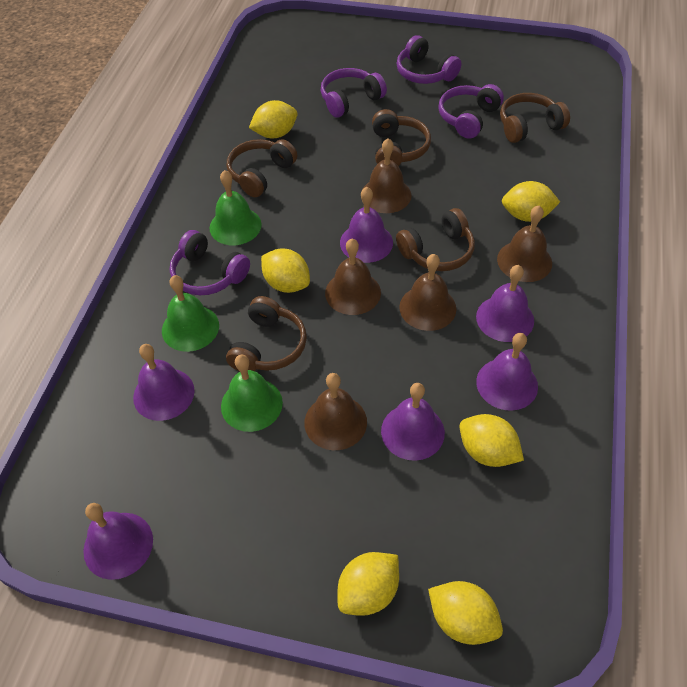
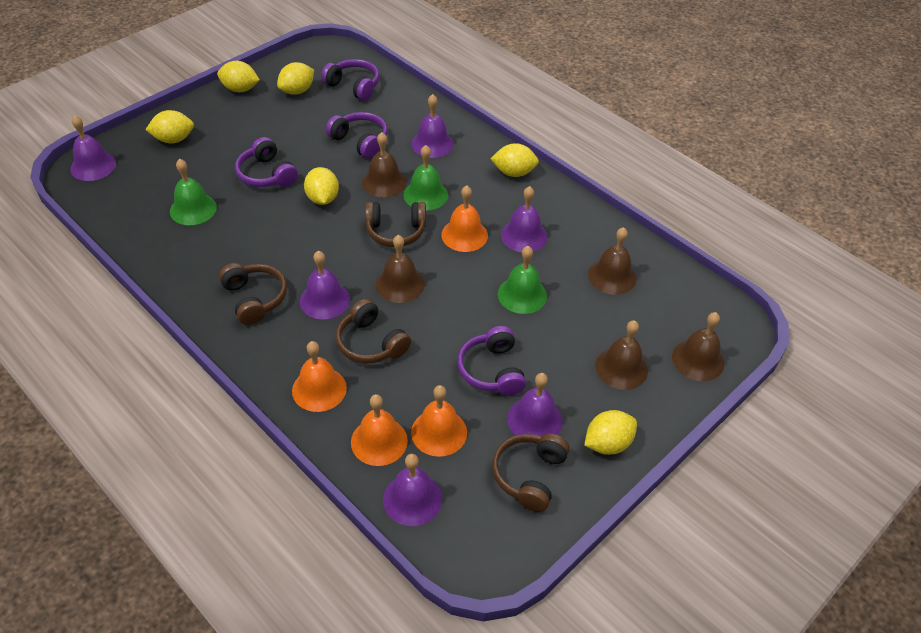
brown headphones: [226,296,307,371] [227,139,297,197] [372,109,431,166] [396,208,475,271] [500,93,570,143] = 5 -> [219,263,287,325] [336,299,411,364] [365,202,426,247] [492,434,570,512] = 4
orange bell: none = 0 -> [292,341,347,412] [351,394,408,466] [411,385,467,457] [441,185,488,252] = 4

